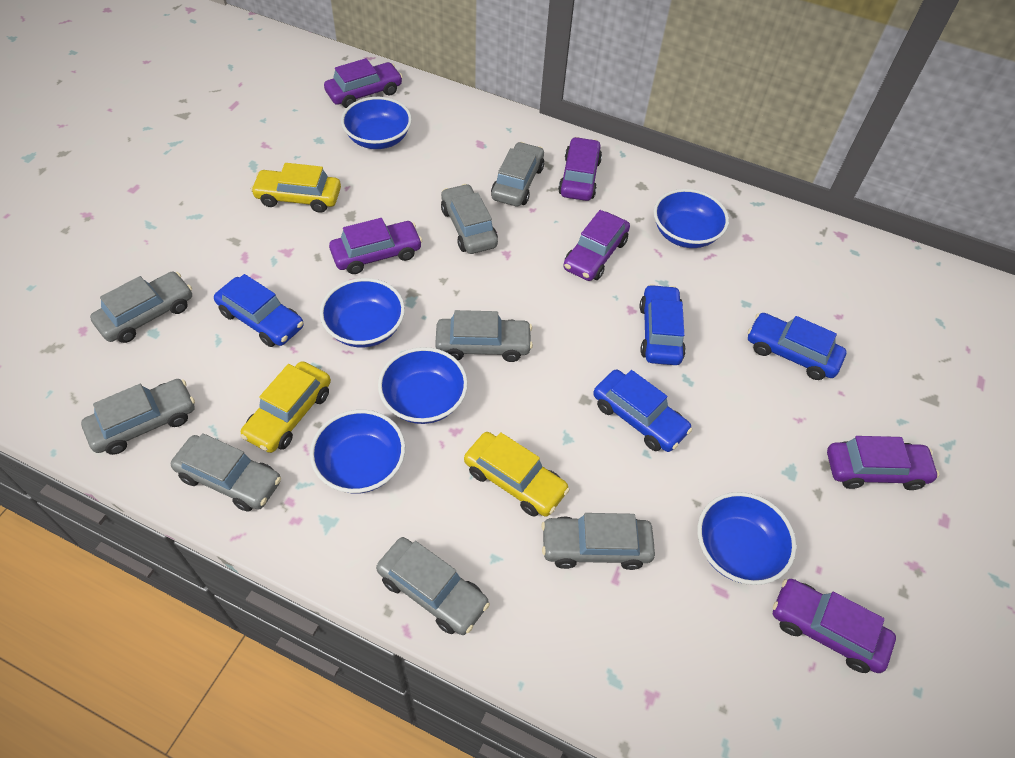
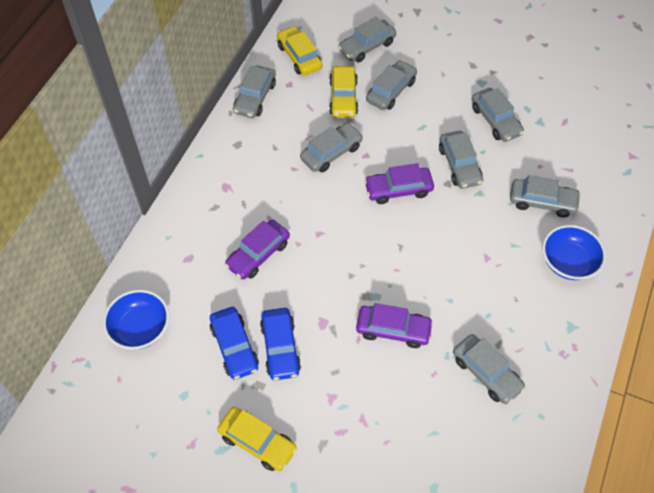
blue bowl: [310,410,405,494] [320,278,405,347] [341,97,412,149] [378,347,468,424] [654,189,729,248] [697,492,797,585] = 6 -> [103,290,169,350] [542,225,606,280] = 2
blue car: [214,274,304,347] [593,370,692,452] [640,284,686,365] [748,313,847,380] = 4 -> [210,307,259,380] [260,308,301,380] = 2
purple car: [324,58,403,108] [329,218,422,274] [558,137,602,201] [563,210,630,281] [773,579,896,673] [827,436,939,490] = 6 -> [225,219,290,280] [356,303,434,348] [364,163,434,204] = 3

